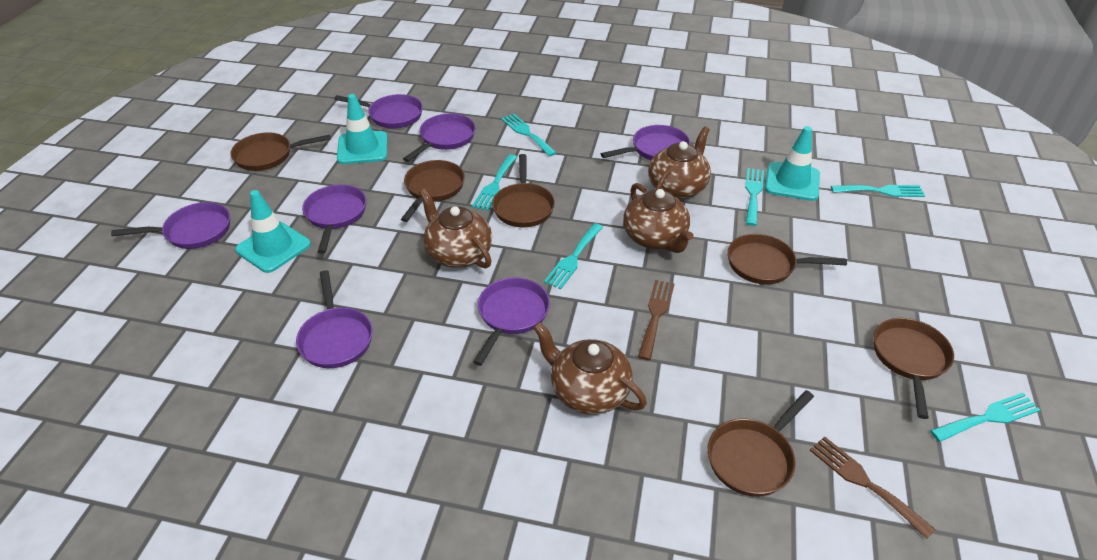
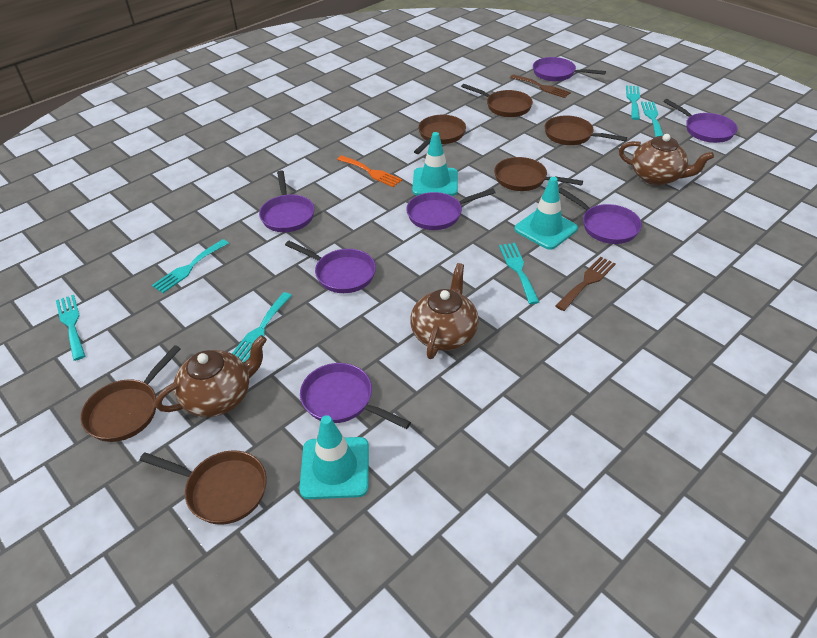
brown teapot: [419,189,492,269] [533,322,647,415] [623,183,693,253] [648,127,711,199] = 4 -> [155,335,267,417] [410,263,479,359] [619,134,714,185] = 3
orange fork: none = 0 -> [337,155,402,187] = 1

